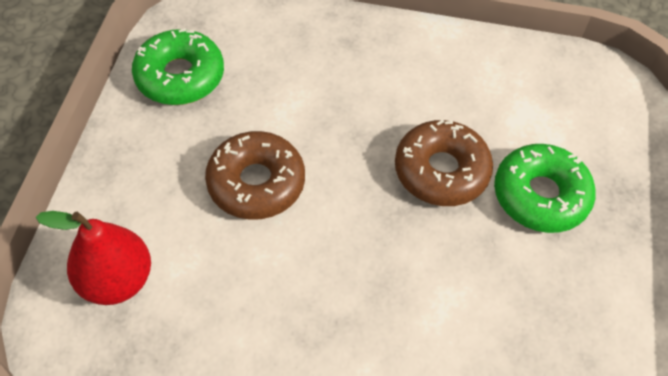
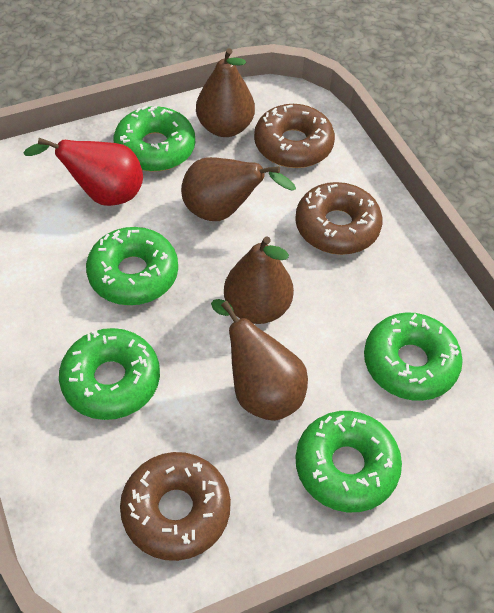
brown donut: [205,131,305,220] [395,120,493,206] = 2 -> [120,452,231,561] [254,104,335,168] [295,182,383,255] = 3
brown pear: none = 0 -> [181,157,296,221] [196,48,255,137] [211,299,308,421] [224,236,294,324] = 4
green donut: [132,28,224,105] [494,144,596,233] = 2 -> [59,328,160,420] [86,227,178,305] [114,106,195,172] [295,411,402,512] [364,312,463,401] = 5

